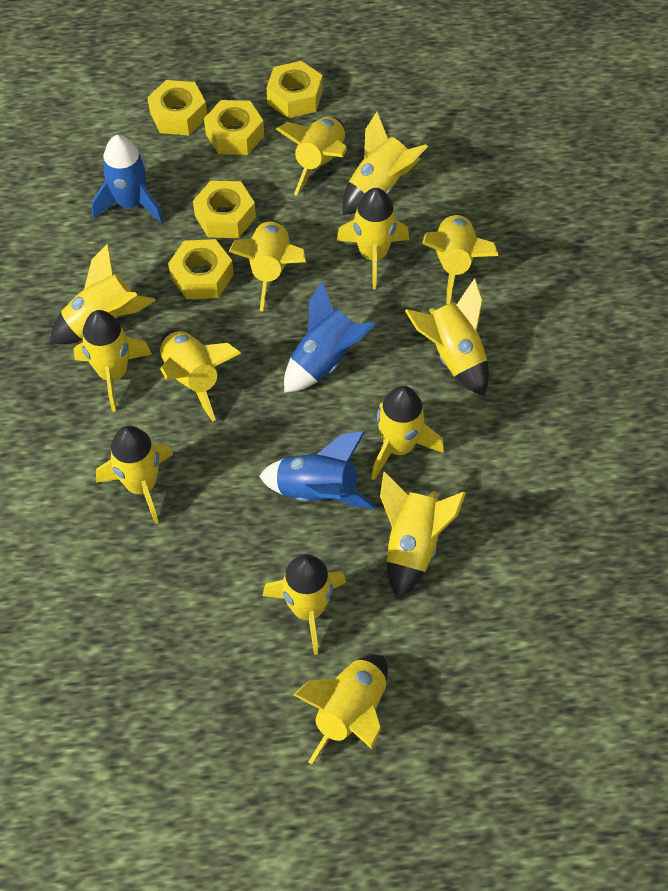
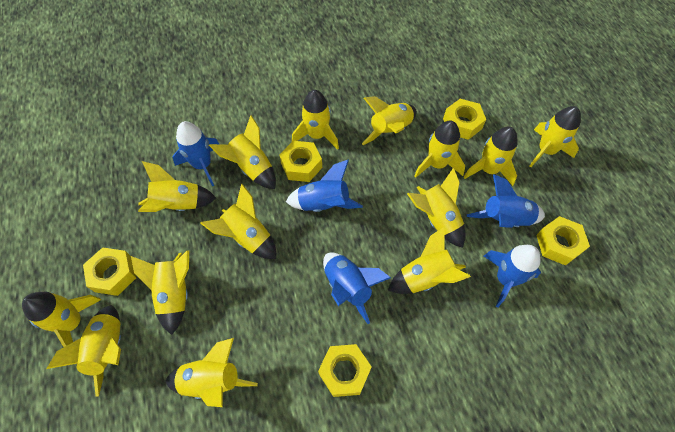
blue rocket: [92,135,164,224] [259,431,376,509] [284,282,376,393] = 3 -> [172,121,219,186] [286,160,363,212] [323,253,391,324] [467,174,545,228] [484,245,541,307] = 5

